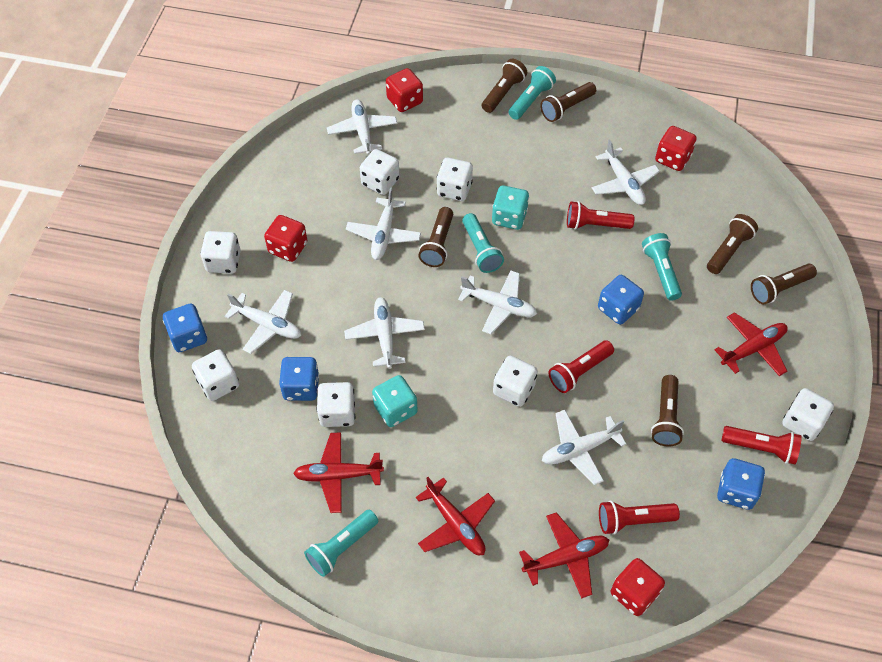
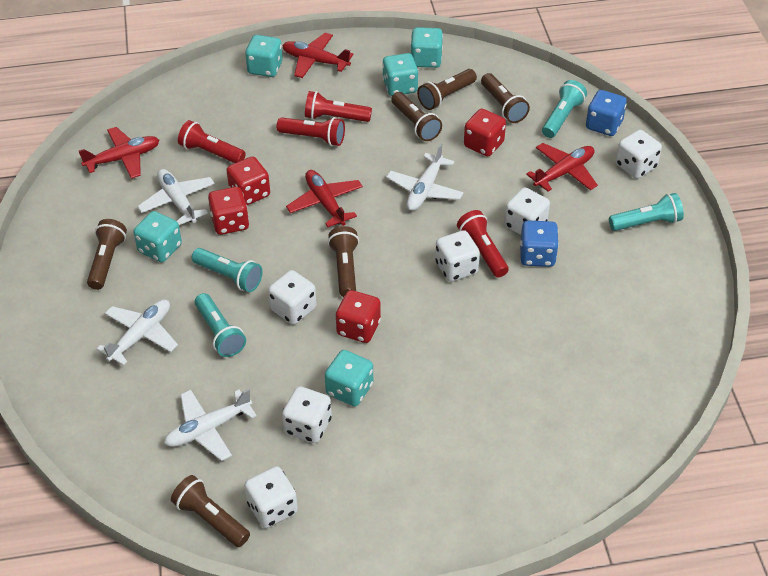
blue dice: [163,304,207,352] [279,357,319,401] [598,275,644,325] [717,458,765,510] = 4 -> [520,220,559,267] [586,90,627,136] = 2
turquoise dice: [372,375,418,427] [492,185,529,230] = 2 -> [133,211,182,262] [245,35,283,77] [325,350,373,406] [382,53,419,96] [410,27,443,68] = 5
white dice: [192,349,239,401] [200,231,241,274] [317,382,355,427] [360,149,400,195] [437,158,473,201] [493,356,538,407] [782,388,834,441] = 7 -> [244,466,298,528] [268,270,317,325] [282,386,332,443] [435,230,480,282] [504,187,550,235] [616,130,662,179] = 6
white plane: [225,290,301,354] [327,99,397,155] [344,297,425,369] [346,187,421,260] [458,271,537,334] [542,410,626,485] [592,139,660,205] = 7 -> [97,299,178,366] [137,169,215,225] [164,389,257,461] [386,143,464,211] = 4

